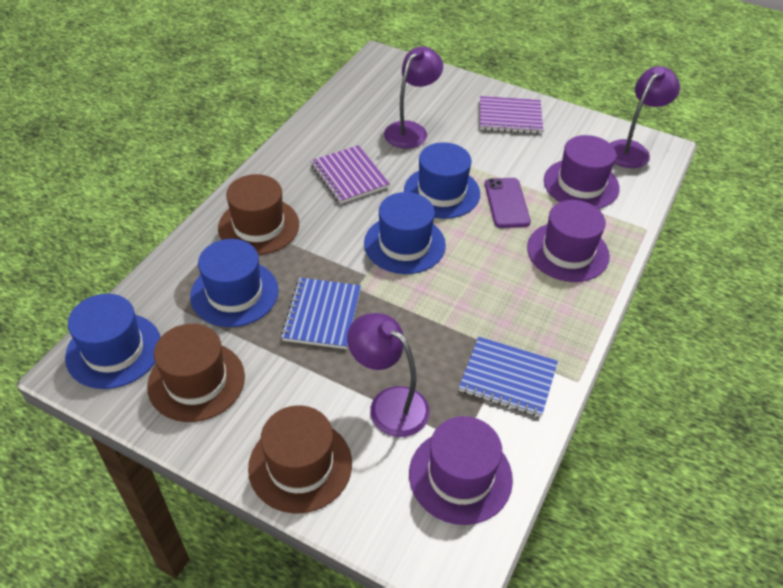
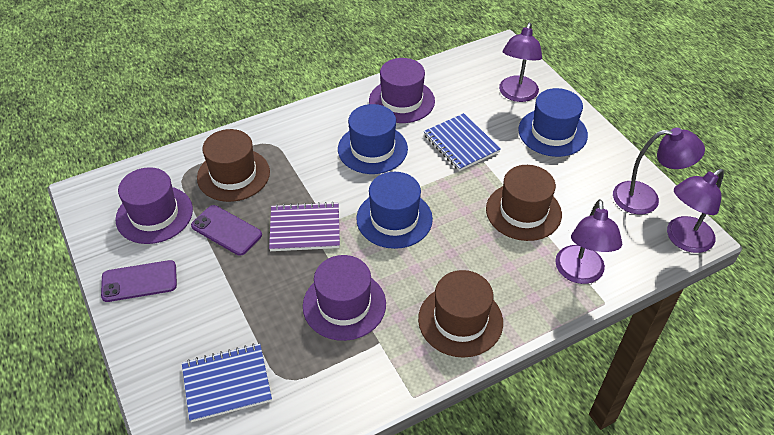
blue hat: [65,294,161,389] [190,239,279,327] [364,192,446,274] [404,142,480,219] = 4 -> [338,104,408,174] [356,172,433,249] [518,88,588,157] = 3
purple lamp: [347,313,430,437] [384,46,443,149] [610,66,680,168] = 3 -> [499,23,542,102] [555,199,622,284] [613,128,705,214] [667,169,724,253] = 4
purple notebook: [311,145,390,204] [480,96,543,134] = 2 -> [269,202,340,251] = 1
purple phone: [485,178,531,228] = 1 -> [101,260,177,302] [191,205,262,256] = 2

